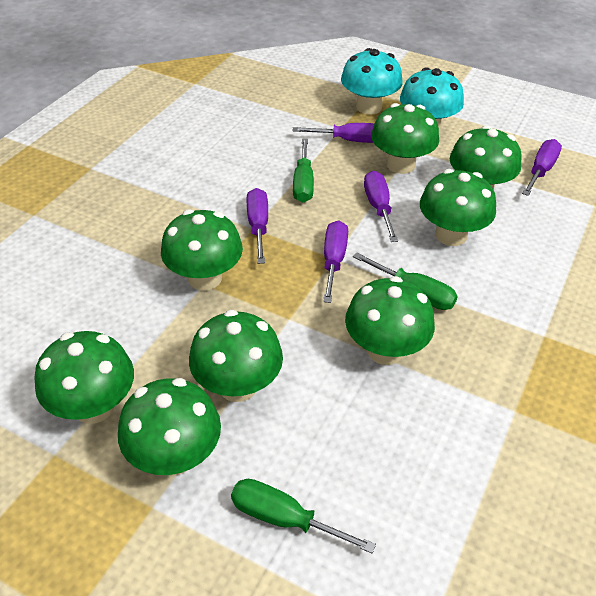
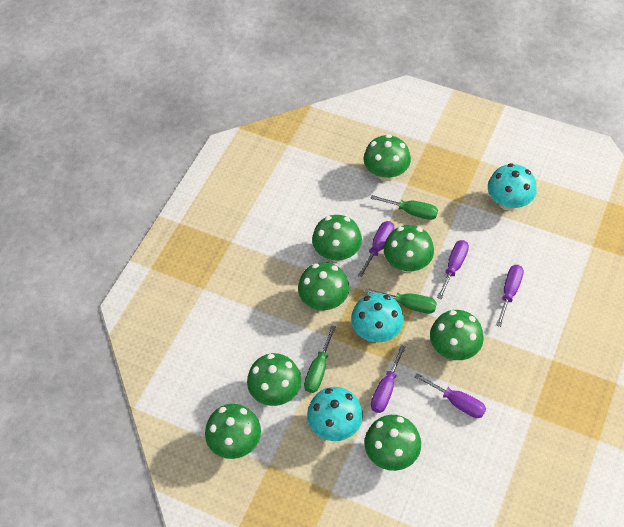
turquoise mushroom: [341,48,403,115] [400,67,464,131] = 2 -> [307,387,363,441] [351,293,404,342] [488,163,537,211] = 3

